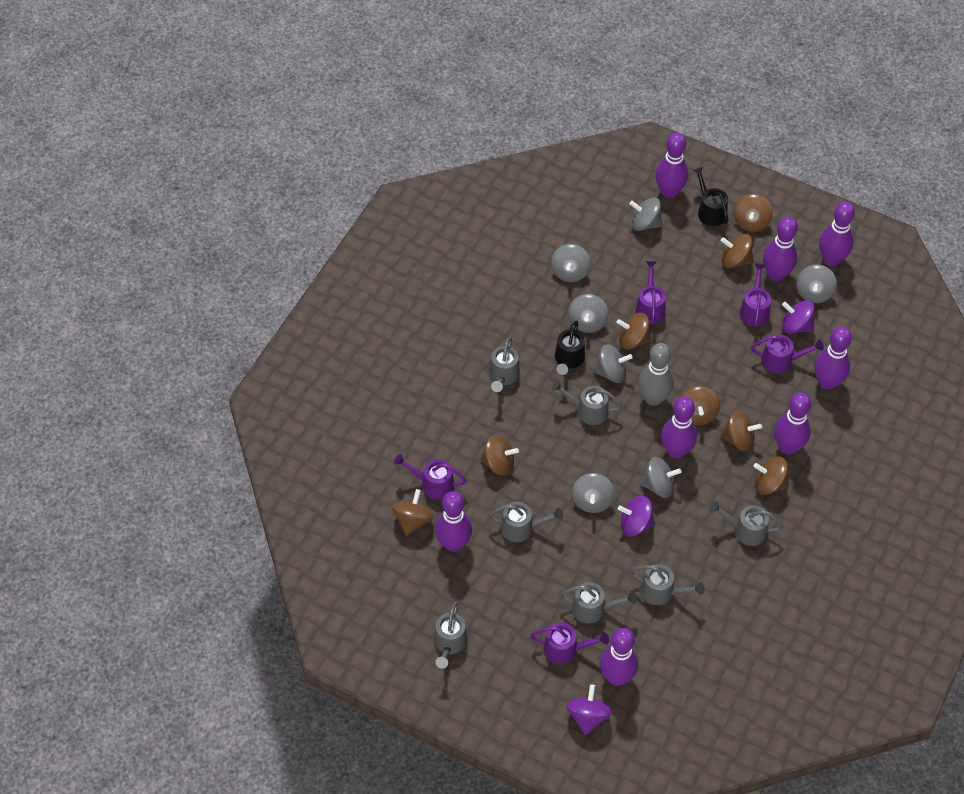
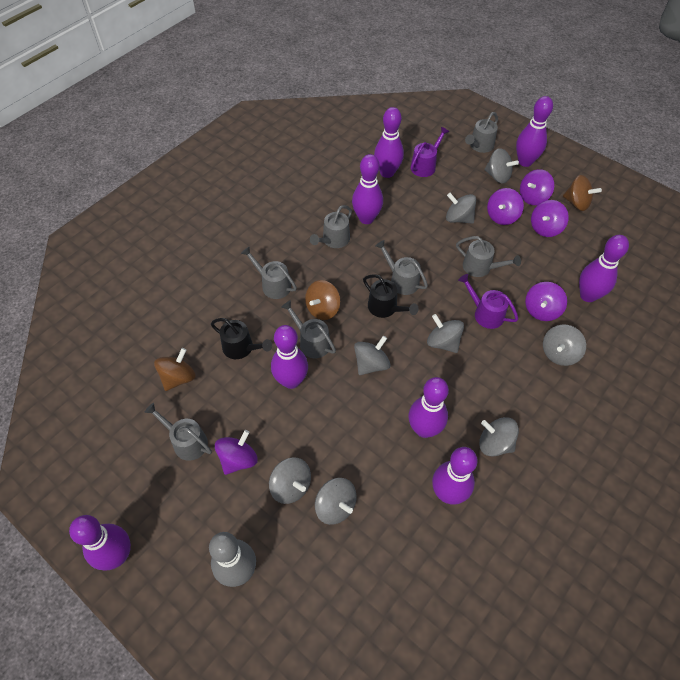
brown spinning top: [392,489,434,536] [480,434,519,476] [617,313,652,349] [681,386,720,426] [721,234,753,268] [721,410,762,451] [733,193,773,232] [754,456,789,495] = 8 -> [154,348,196,391] [305,280,341,320] [563,175,602,211] = 3
grey spinning top: [551,244,590,282] [568,294,609,333] [572,473,615,513] [593,344,633,383] [630,197,663,231] [640,457,682,498] [796,264,837,303] = 7 -> [269,458,311,504] [315,478,356,525] [354,336,391,375] [427,314,464,353] [446,193,476,224] [479,417,519,457] [485,148,519,184] [543,325,586,366] = 8
purple spinning top: [566,685,612,735] [618,496,655,536] [782,300,815,334] = 3 -> [215,430,258,475] [487,188,524,225] [520,169,554,205] [525,282,567,321] [531,200,569,237] = 5
purple watering can: [394,454,467,499] [530,622,609,664] [635,261,666,325] [739,263,771,327] [751,334,824,373] = 5 -> [410,127,449,177] [458,274,518,329] = 2

